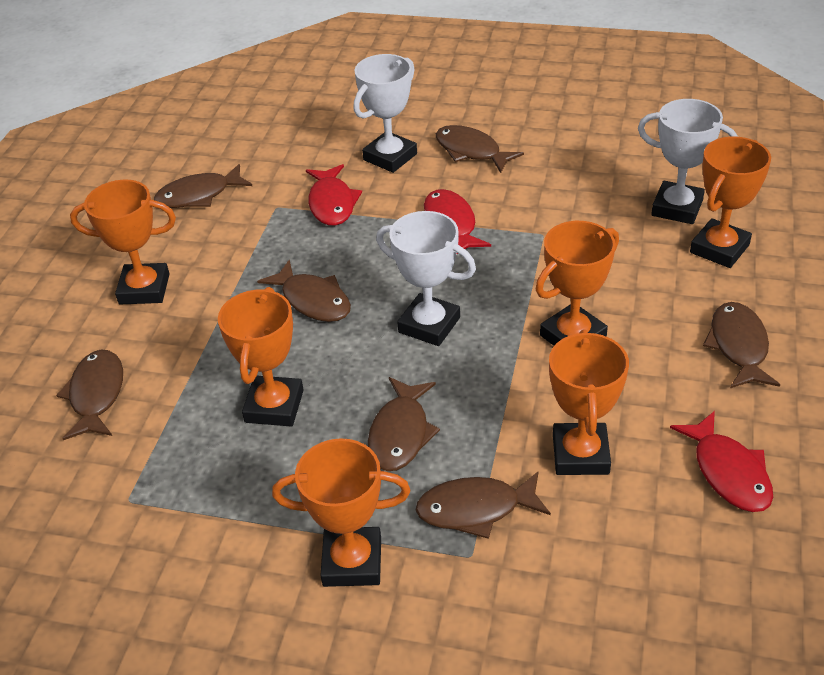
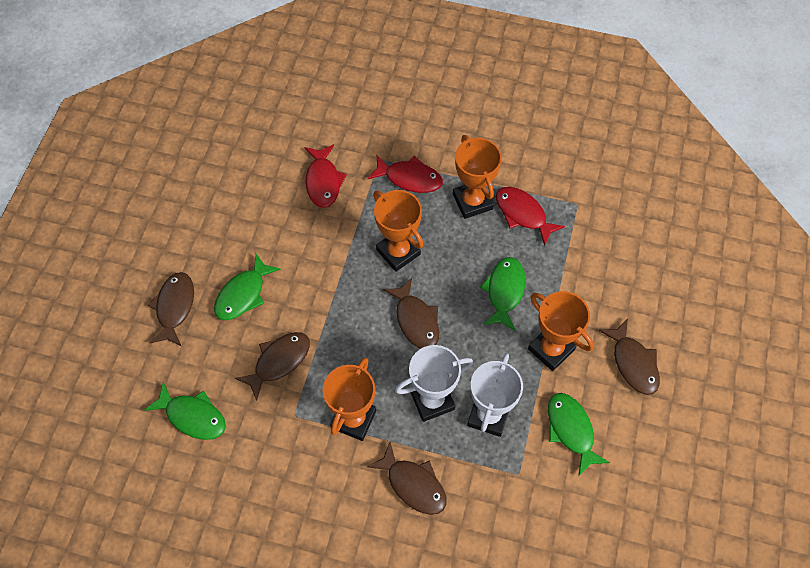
brown fish: [56,350,123,440] [154,164,252,208] [257,260,351,322] [368,377,440,471] [415,471,551,539] [436,125,524,173] [703,302,780,388] = 7 -> [148,272,194,346] [235,332,310,401] [367,442,447,515] [383,278,439,349] [599,319,660,395] = 5
green fish: none = 0 -> [144,382,226,440] [214,254,281,320] [480,257,526,331] [548,393,610,476] = 4
orange trophy: [70,180,176,304] [218,287,304,427] [272,438,410,587] [536,221,619,346] [549,329,629,475] [690,137,771,268] = 6 -> [322,358,376,441] [373,190,423,272] [453,135,502,219] [528,291,594,371] = 4
white trophy: [354,54,417,173] [376,211,476,346] [638,99,738,224] = 3 -> [395,345,473,422] [467,353,523,437] = 2

